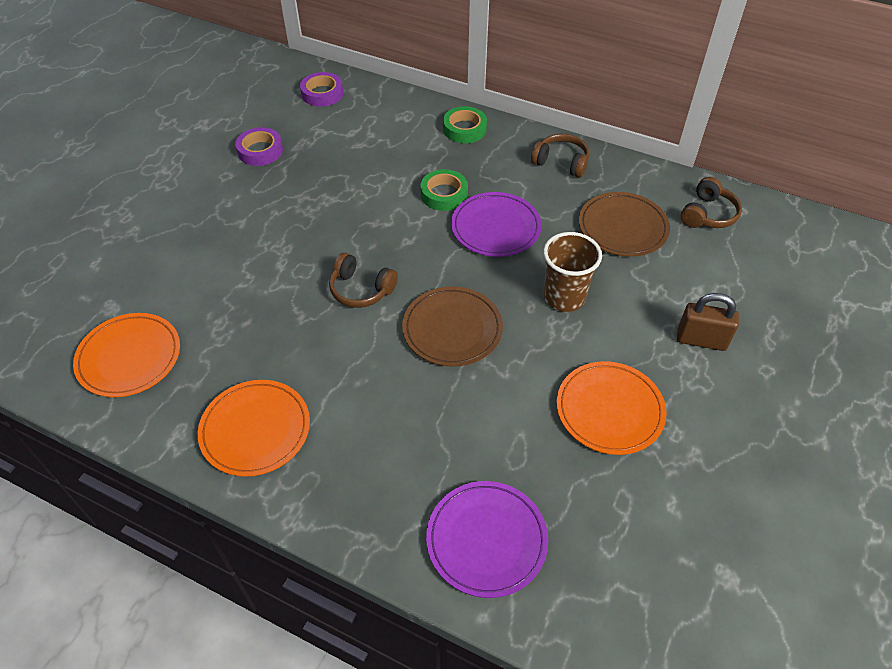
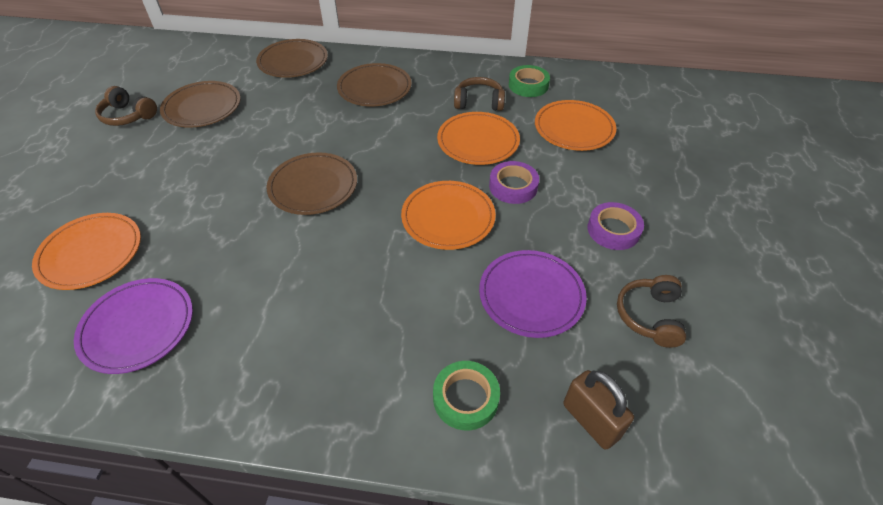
brown cup: [543,232,602,312] = 1 -> none = 0
brown plate: [402,286,503,367] [579,192,670,257] = 2 -> [160,81,241,128] [256,39,328,78] [267,152,357,215] [337,63,411,106] = 4
orange plate: [73,313,180,397] [198,380,310,477] [557,361,667,455] = 3 -> [32,213,141,290] [401,181,496,250] [437,112,520,165] [535,100,616,151] = 4

